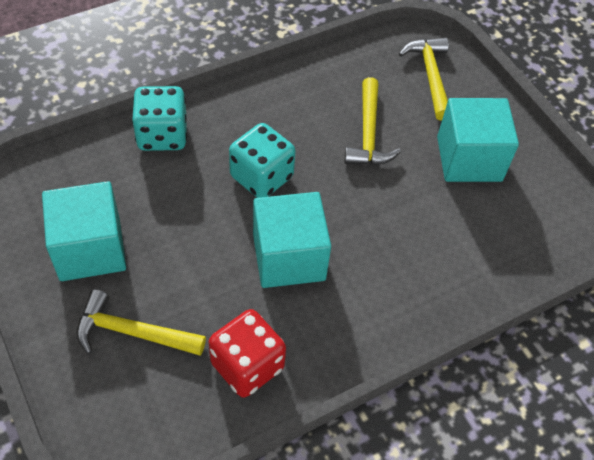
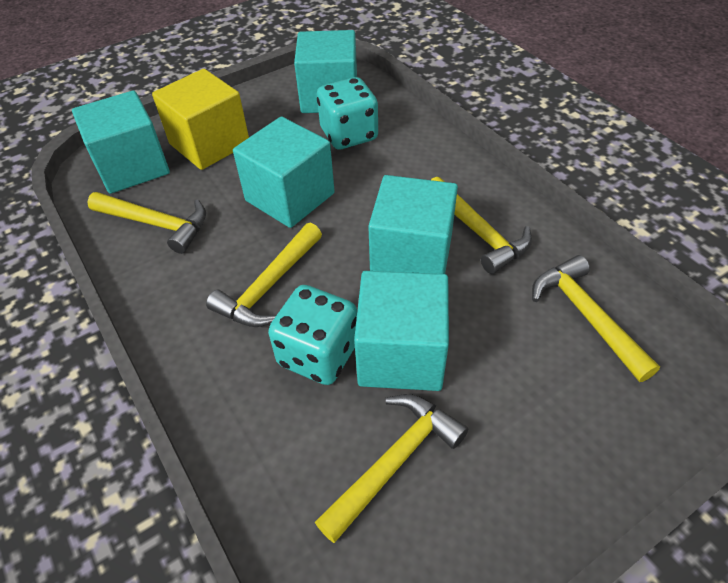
red dice: [209,309,286,398] = 1 -> none = 0
turquoise cube: [42,181,126,281] [253,192,331,288] [437,98,519,182] = 3 -> [72,90,170,194] [233,117,335,228] [294,30,357,113] [354,271,449,391] [368,175,458,274] = 5
yellow cube: none = 0 -> [152,69,249,170] = 1
yellow hammer: [77,289,206,356] [344,77,401,165] [399,37,449,120] = 3 -> [87,192,206,254] [206,223,322,327] [315,394,468,543] [431,177,532,274] [532,255,660,382] = 5

